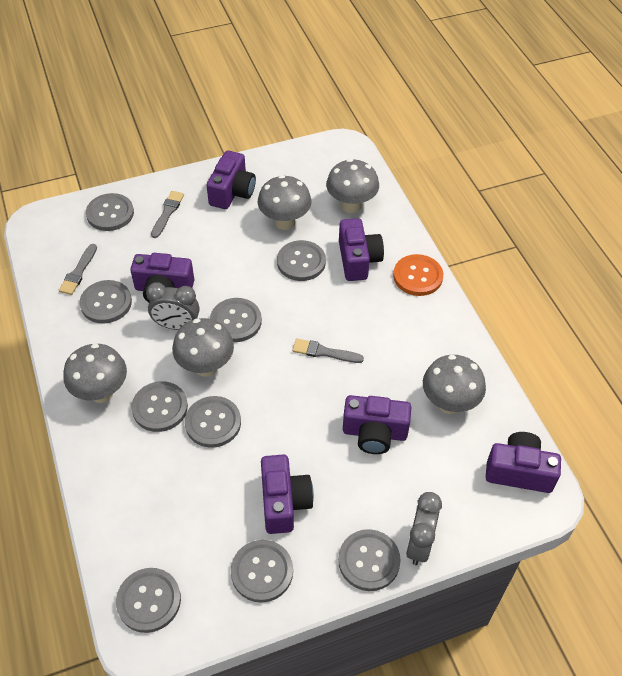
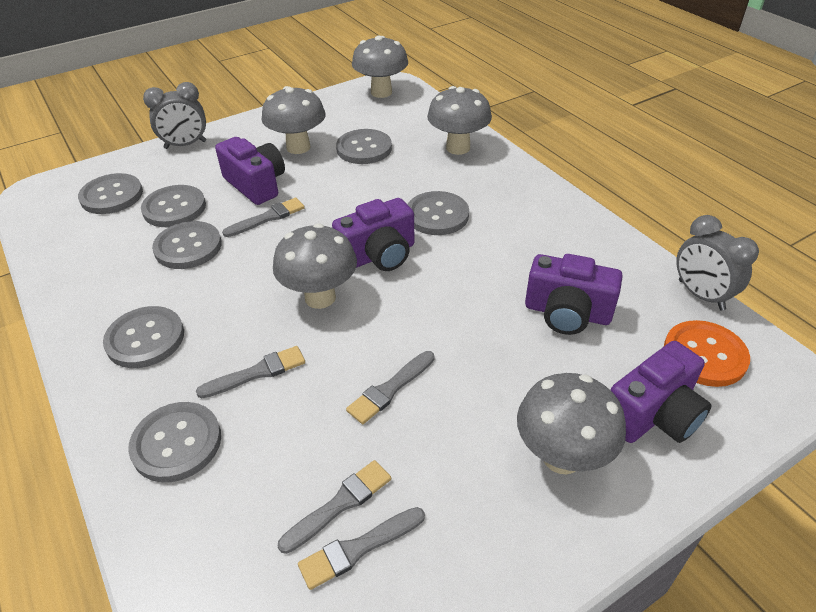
grey brush: [59,244,97,295] [151,191,184,238] [292,338,364,363] = 3 -> [196,346,305,398] [222,198,305,237] [278,460,391,554] [298,507,425,590] [346,351,434,424] = 5
grey button: [80,280,132,324] [86,193,134,231] [116,568,181,633] [131,381,188,432] [185,396,241,448] [210,298,262,342] [231,540,293,603] [277,240,326,281] [338,529,401,591] = 9 -> [78,173,143,214] [103,306,184,368] [128,402,221,482] [141,185,206,227] [152,221,222,269] [336,129,392,164] [407,191,469,235] = 7
purple camera: [130,253,194,302] [206,150,256,209] [261,454,314,534] [339,218,384,281] [343,395,411,454] [486,432,561,493] = 6 -> [215,137,285,205] [332,198,415,271] [525,254,623,335] [611,341,712,443] = 4

